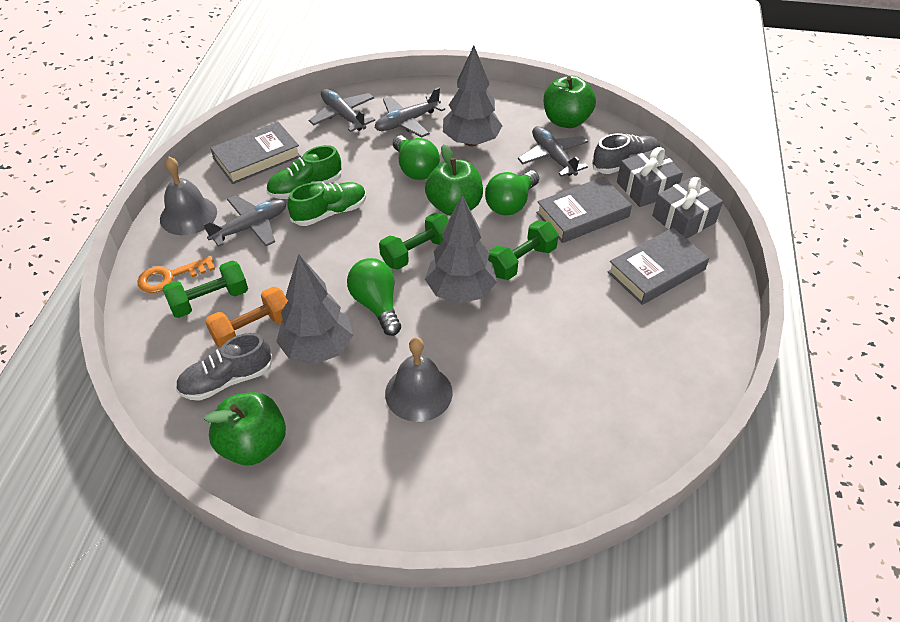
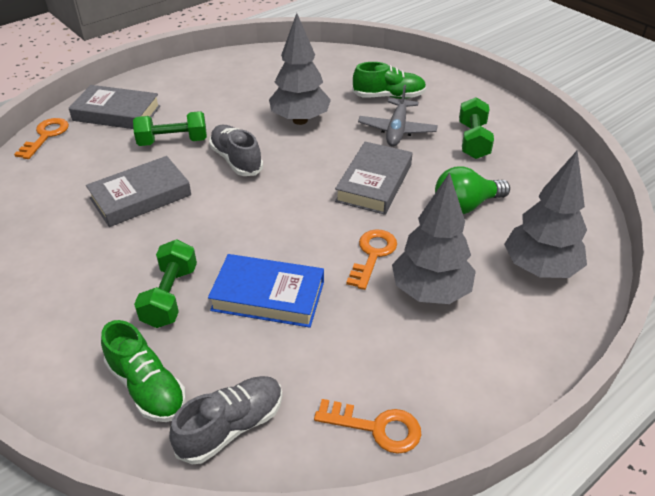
blue book: none = 0 -> [208,254,324,328] = 1
green apple: [204,392,286,465] [425,144,483,216] [544,76,596,128] = 3 -> none = 0
green light bulb: [347,258,401,336] [393,135,440,180] [485,170,539,215] = 3 -> [435,166,510,214] = 1
grey bell: [160,157,217,235] [385,337,453,422] = 2 -> none = 0
grey gift: [617,147,683,207] [652,177,723,239] = 2 -> none = 0
grey plane: [203,195,286,247] [309,89,375,132] [375,87,445,137] [518,126,588,177] = 4 -> [358,85,438,147] = 1
orange dumbbell: [205,287,288,348] = 1 -> none = 0
orange key: [137,256,215,293] = 1 -> [14,118,69,159] [314,399,421,454] [346,229,397,290] = 3

